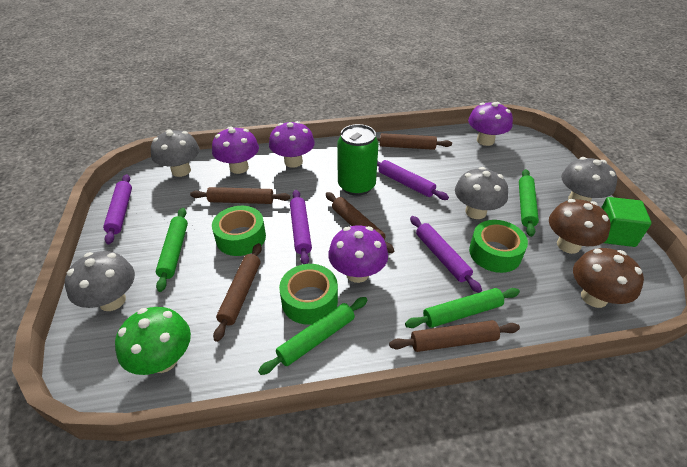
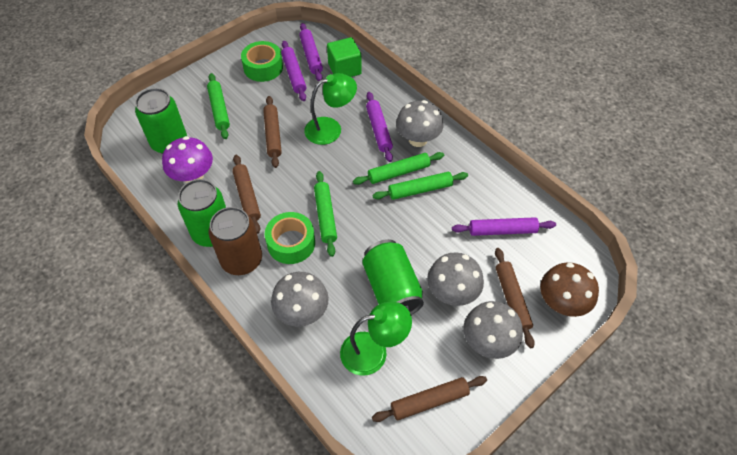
brown can: none = 0 -> [209,207,262,275] = 1
brown mushroom: [549,199,611,254] [573,248,644,308] = 2 -> [540,262,599,317] = 1
brown rolling pin: [190,187,290,204] [213,243,262,342] [326,192,394,253] [377,133,452,150] [389,320,520,352] = 5 -> [232,155,261,234] [263,96,282,168] [372,376,487,422] [495,248,535,348] = 4
green can: [337,124,379,196] = 1 -> [135,88,187,154] [178,179,226,247] [362,239,424,315] = 3
green lamp: none = 0 -> [304,73,357,145] [340,302,412,376] = 2
green mushroom: [115,307,191,375] = 1 -> none = 0
green tape: [212,206,266,256] [279,264,338,325] [469,220,528,273] = 3 -> [241,41,283,82] [265,212,315,264] = 2
purple mushroom: [212,126,259,174] [269,121,315,168] [328,225,388,283] [468,102,513,146] = 4 -> [162,136,213,183] = 1

